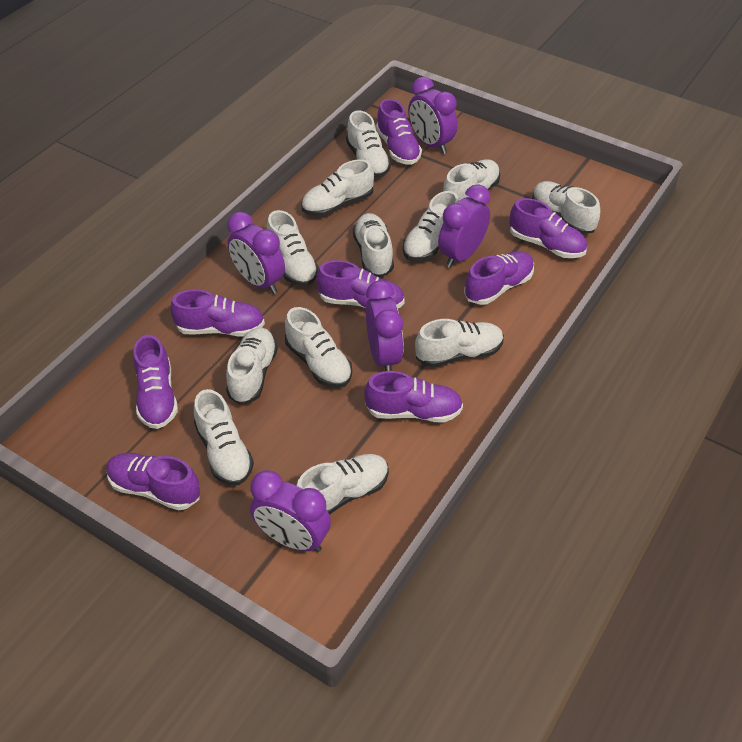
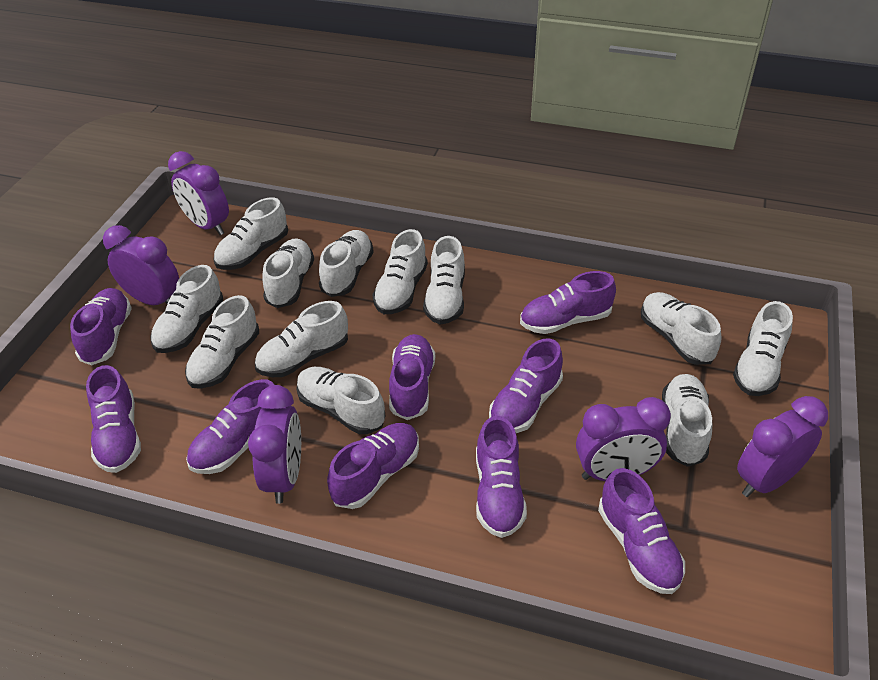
purple shoe: [106,453,200,510] [133,335,178,429] [170,289,265,336] [317,260,405,308] [364,371,463,423] [376,99,422,165] [464,251,534,305] [510,198,587,258] = 8 -> [70,288,132,365] [86,365,141,473] [186,379,275,474] [327,423,419,509] [389,334,435,420] [476,416,527,538] [489,338,563,433] [520,271,616,334] [598,468,685,594] = 9

